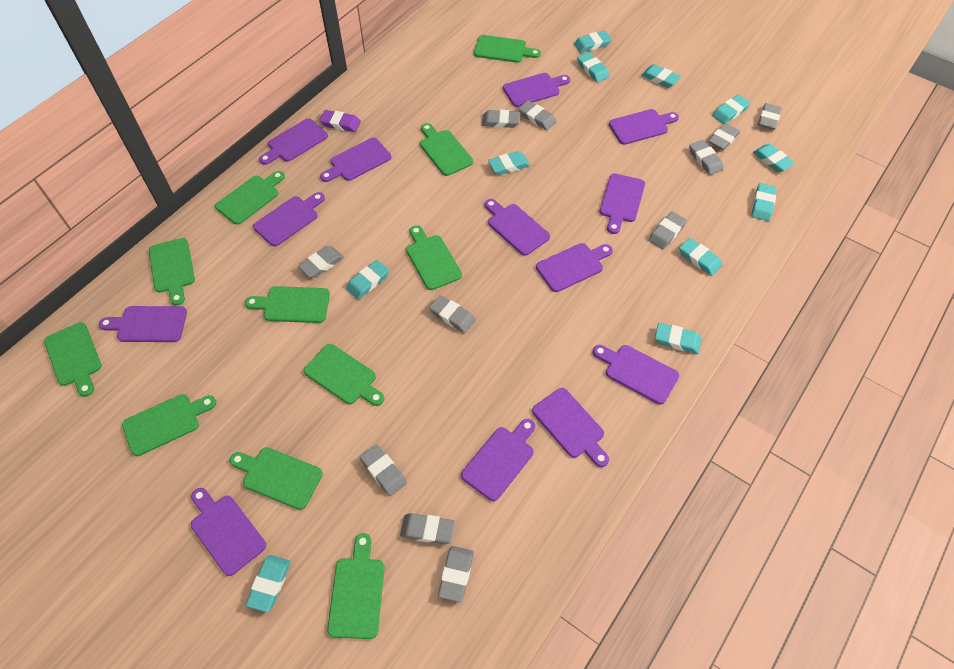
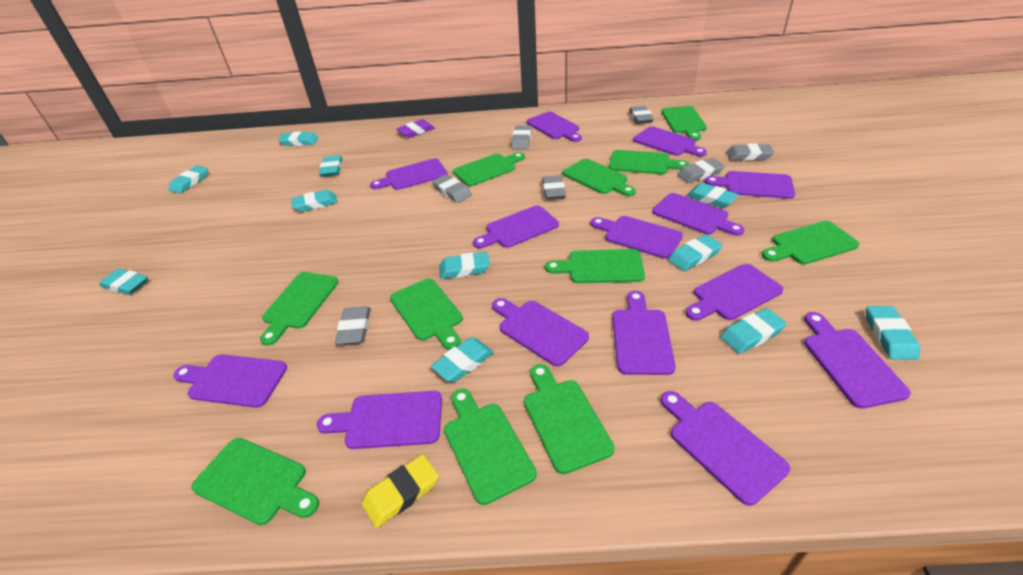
grey eraser: [298,246,344,278] [360,444,407,496] [400,513,455,544] [429,295,476,333] [438,546,474,602] [482,110,520,128] [518,100,557,130] [648,212,687,249] [689,140,724,175] [708,123,740,150] [758,103,782,130] = 11 -> [335,306,371,345] [432,174,472,203] [511,125,532,149] [542,175,566,200] [629,106,654,124] [677,158,725,183] [726,143,774,161] = 7
purple cutting board: [99,306,187,342] [191,488,266,576] [253,192,325,246] [259,118,328,165] [320,138,391,182] [461,419,535,501] [484,199,550,256] [503,73,570,107] [532,388,609,467] [536,243,613,292] [593,345,679,404] [600,173,645,234] [609,109,679,145] = 13 -> [173,354,287,408] [317,391,442,449] [370,158,447,190] [473,205,559,249] [492,298,589,367] [527,112,582,142] [591,216,683,259] [612,291,676,375] [633,126,707,157] [652,193,745,236] [661,391,790,506] [685,264,783,321] [705,171,795,199] [804,312,911,409] = 14
yellow eraser: none = 0 -> [362,454,439,528] = 1

